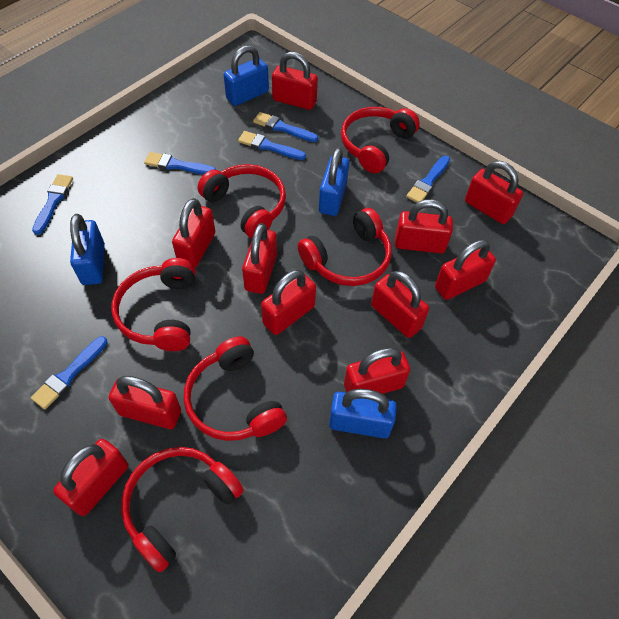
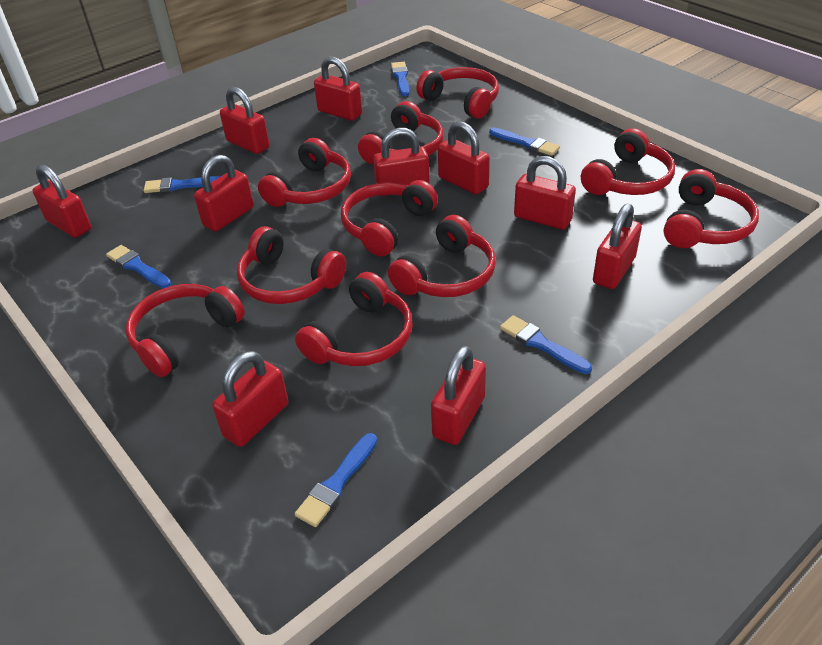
blue padlock: [70,214,105,285] [224,45,269,106] [319,147,349,216] [329,389,397,438] = 4 -> none = 0
red headphones: [112,258,195,351] [121,447,244,572] [184,336,287,441] [198,164,286,238] [298,208,391,286] [341,107,420,173] = 6 -> [126,284,245,377] [237,226,346,304] [258,138,351,207] [295,272,413,366] [341,180,438,256] [358,101,444,165] [388,215,496,297] [416,67,499,119] [581,128,675,195] [664,169,759,248] = 10
red padlock: [53,439,128,516] [109,376,181,429] [172,198,215,268] [242,223,277,294] [261,270,316,335] [272,52,318,110] [344,347,410,394] [371,271,429,338] [395,199,453,253] [435,240,496,300] [465,161,523,224] = 11 -> [32,165,91,238] [194,155,254,231] [212,351,288,447] [220,87,270,154] [314,57,362,121] [373,128,430,196] [431,346,486,445] [438,121,490,194] [514,156,576,230] [593,204,642,289] = 10

